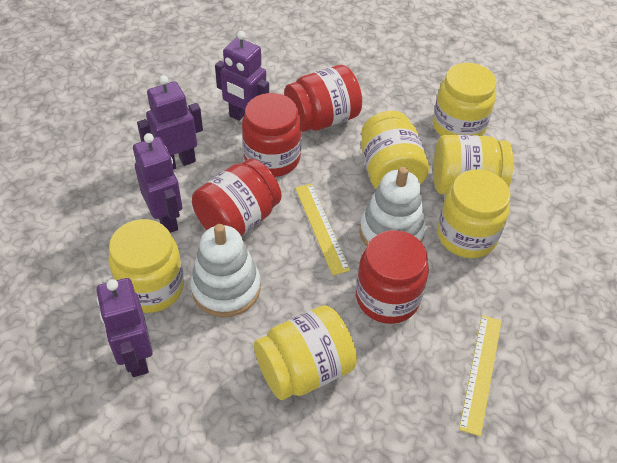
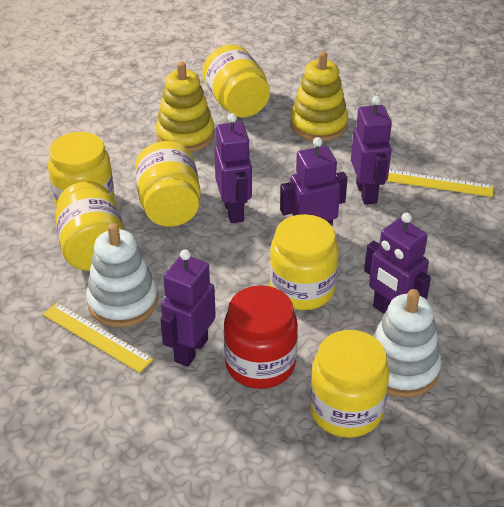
purple robot: [96,278,153,377] [133,133,182,233] [137,75,203,170] [215,31,269,121] = 4 -> [160,249,216,367] [214,113,252,223] [280,137,348,227] [351,96,392,205] [364,213,431,314] = 5
red jar: [192,159,281,236] [242,93,302,177] [284,65,362,132] [356,230,429,324] = 4 -> [224,285,298,389] = 1
yellow stacking toy: none = 0 -> [156,61,214,152] [290,51,348,142] = 2

